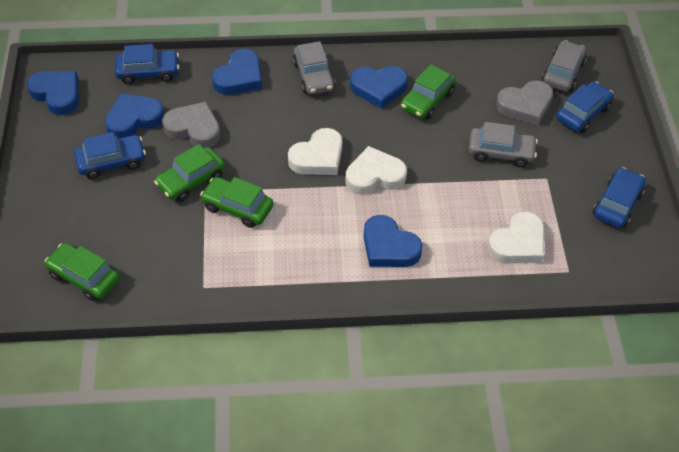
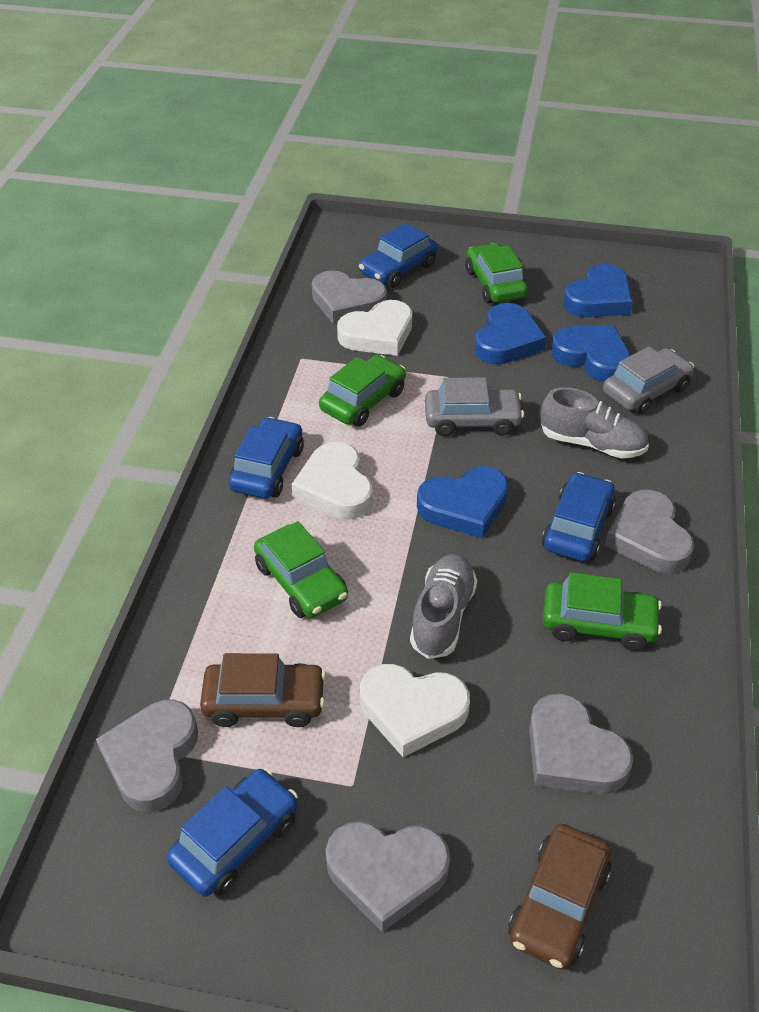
blue heart: [27,71,79,115] [105,93,164,139] [212,49,262,95] [350,66,408,109] [364,215,423,267] = 5 -> [417,466,509,538] [475,303,546,365] [551,325,630,382] [563,264,633,317] = 4
brown car: none = 0 -> [200,653,326,727] [508,824,612,969] = 2
grey car: [292,41,336,95] [469,122,538,167] [542,40,586,92] = 3 -> [425,377,524,436] [603,346,694,414] = 2
grey heart: [162,102,220,148] [496,80,553,126] = 2 -> [96,700,198,812] [312,271,387,324] [326,821,450,932] [529,693,633,794] [605,490,694,574] = 5
grey shoe: none = 0 -> [410,554,477,659] [540,387,649,458] = 2

